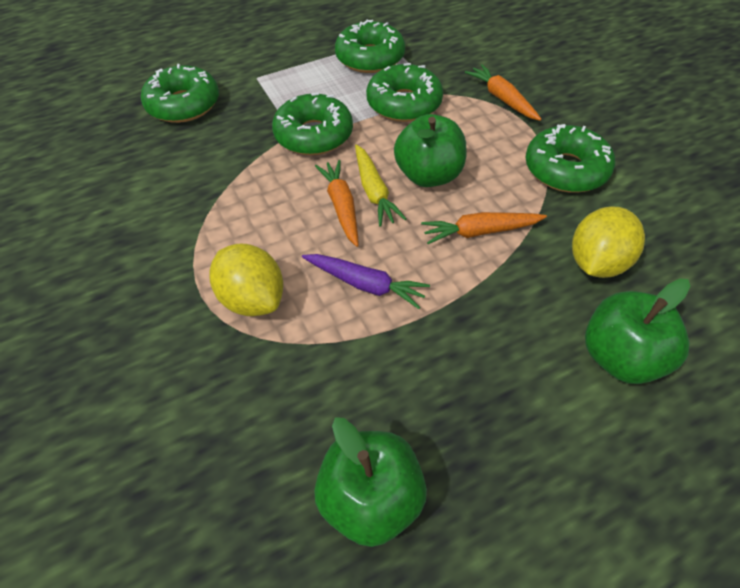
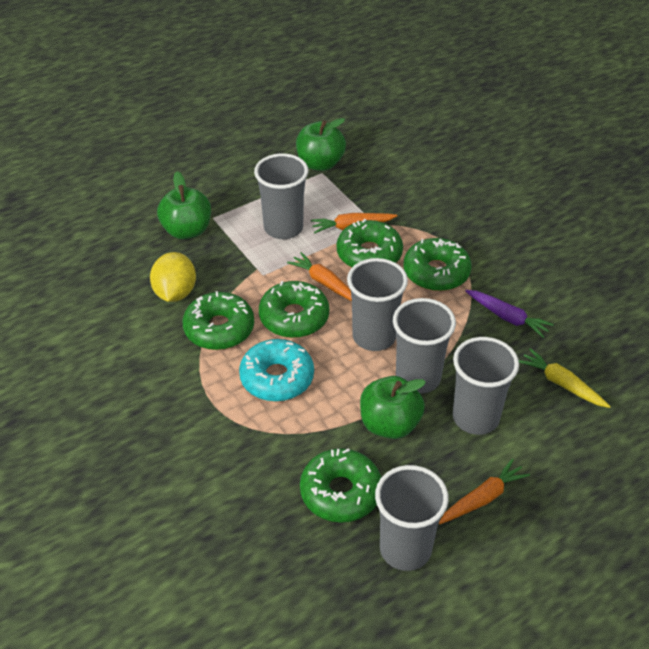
grey cup: none = 0 -> [254,153,308,239] [347,258,408,351] [375,465,449,571] [393,298,456,394] [453,337,519,435] = 5
turquoise donut: none = 0 -> [239,339,314,401] = 1
yellow lemon: [209,244,283,316] [572,206,645,278] = 2 -> [150,252,196,302] = 1

